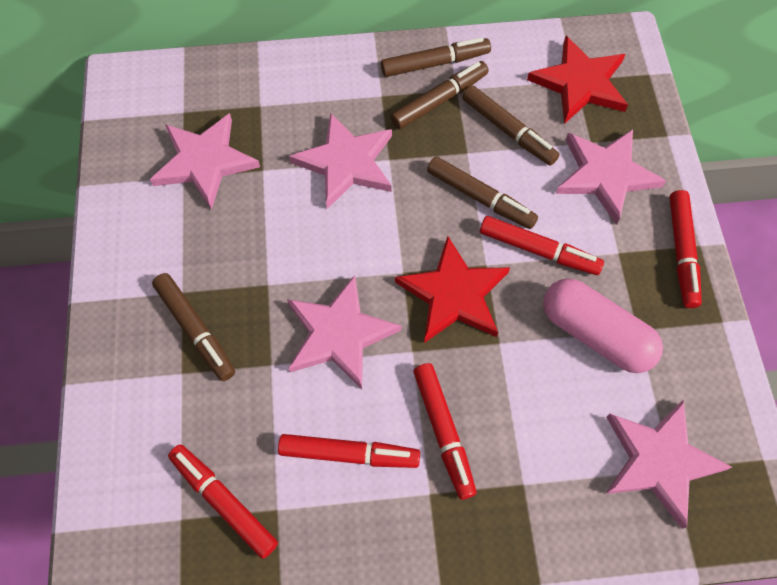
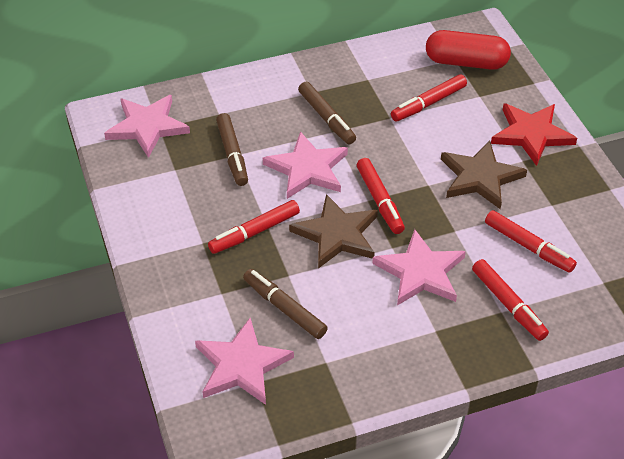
brown marker: [152,273,235,381] [381,37,491,77] [390,61,489,129] [427,156,538,229] [462,85,559,166] = 5 -> [216,113,248,186] [243,269,328,339] [298,82,356,145] = 3
brown star: none = 0 -> [289,194,378,268] [441,141,527,209] = 2
pink capsule: [543,278,663,373] = 1 -> none = 0
pink star: [150,113,260,210] [287,275,401,389] [289,112,392,209] [556,129,666,225] [606,400,732,529] = 5 -> [104,95,190,158] [195,318,294,405] [263,132,348,199] [372,229,466,306] = 4
red capsule: none = 0 -> [426,30,511,70] = 1
red star: [395,236,510,343] [527,36,628,124] = 2 -> [491,103,577,166] = 1

